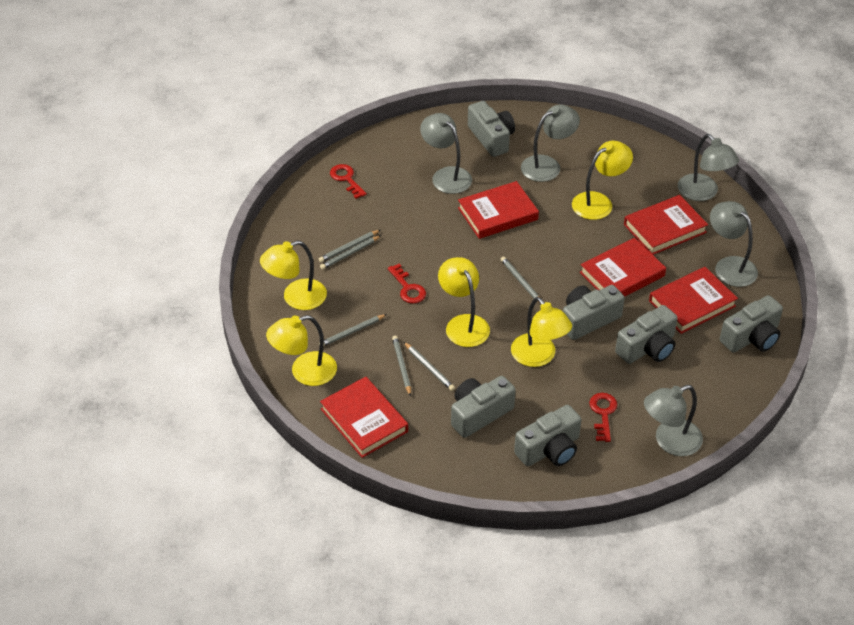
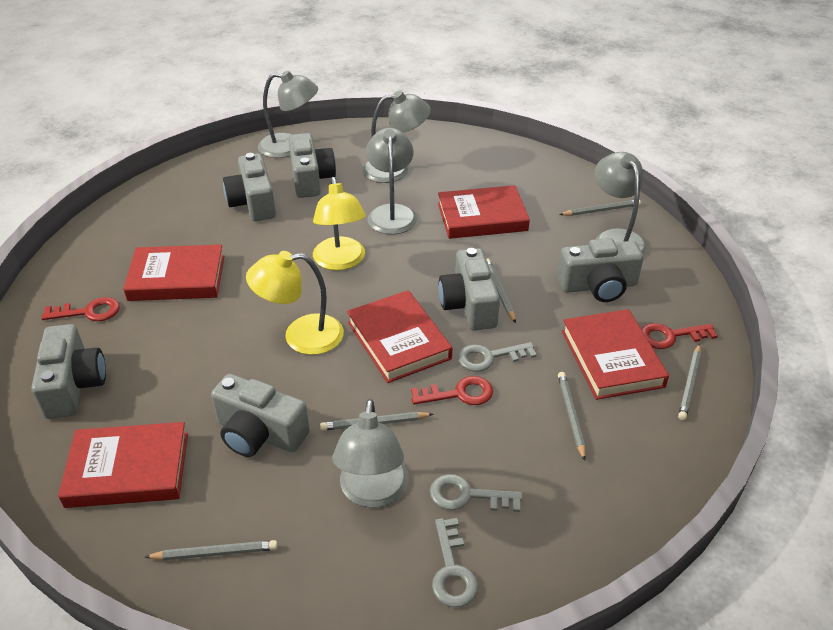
grey key: none = 0 -> [430,474,523,512] [432,518,479,607] [458,342,537,372] = 3
yellow lamp: [260,241,327,310] [266,315,337,386] [438,257,490,347] [511,297,572,367] [572,141,633,220] = 5 -> [246,251,344,355] [313,177,366,270] = 2

